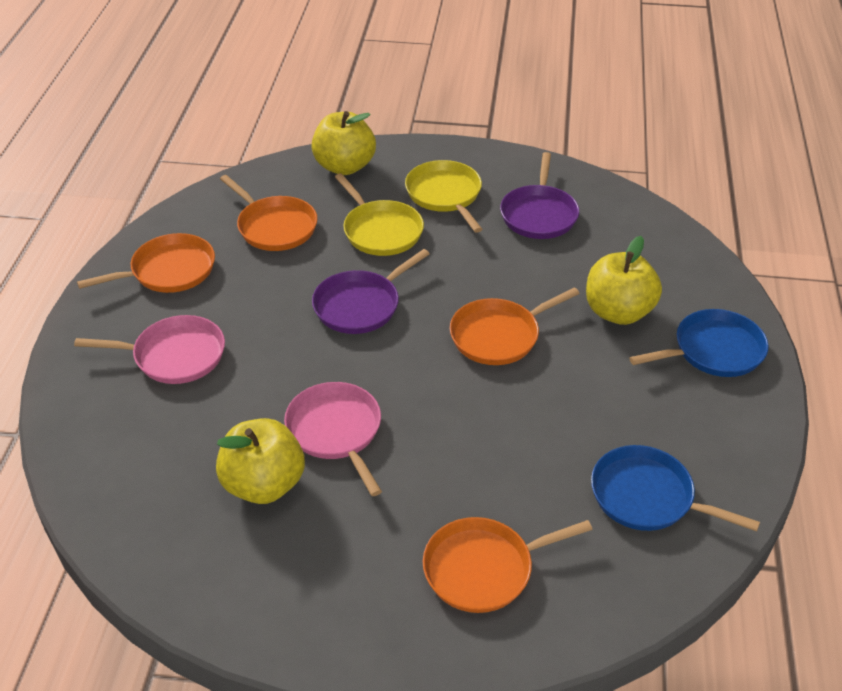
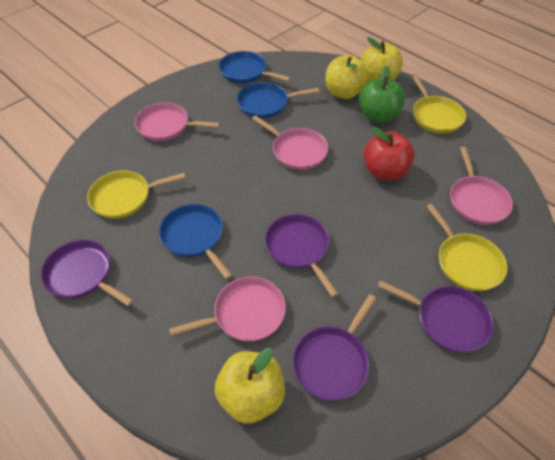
blue pan: [591,445,760,532] [629,309,769,377] = 2 -> [159,204,232,280] [219,51,291,83] [237,82,319,118] = 3
green apple: none = 0 -> [359,66,405,123] = 1
orange pan: [77,233,215,293] [220,175,317,251] [423,517,593,613] [450,287,580,365] = 4 -> none = 0
pink pan: [74,315,225,384] [284,382,382,496] = 2 -> [134,102,220,141] [169,276,286,342] [252,115,328,170] [450,147,513,225] = 4
purple pan: [312,249,429,334] [500,152,579,239] = 2 -> [40,240,134,306] [265,214,338,297] [292,294,376,401] [377,280,494,352] = 4
red apple: none = 0 -> [363,127,415,180] = 1
yellow pan: [335,173,424,256] [405,160,482,233] = 2 -> [87,170,186,219] [411,74,466,133] [426,204,508,291] = 3

